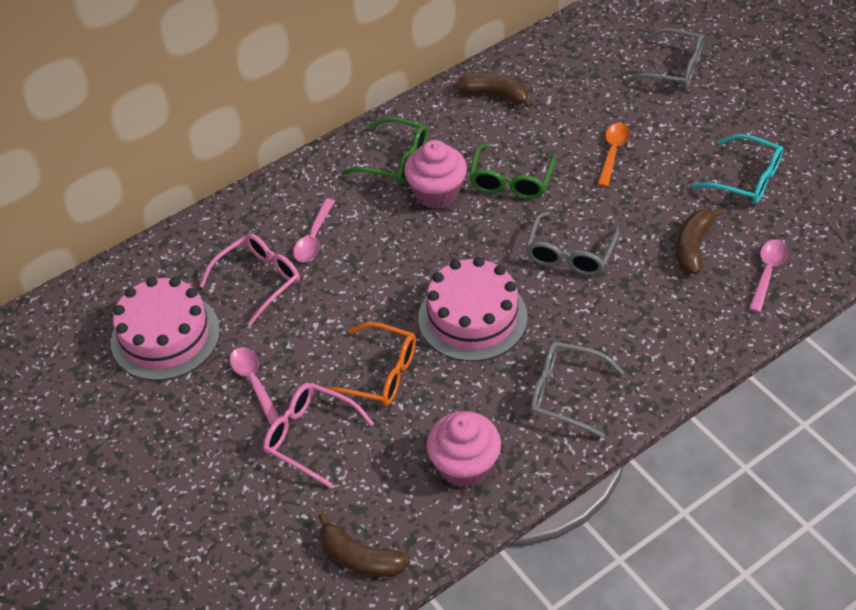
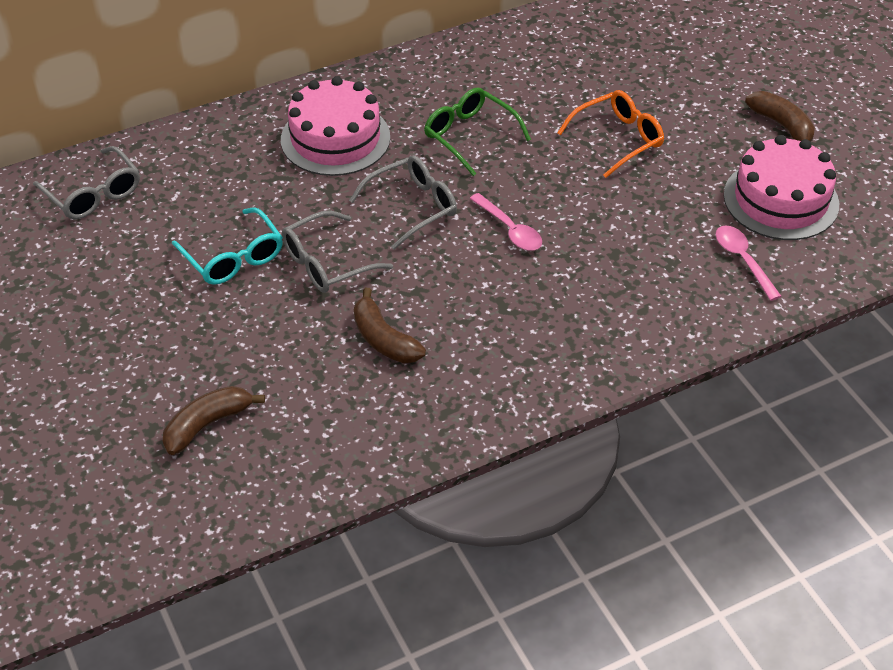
green glasses: [342,117,428,183] [469,144,556,199] = 2 -> [424,87,531,176] = 1
orange spoon: [597,123,630,187] = 1 -> none = 0
pink cupcake: [404,140,467,209] [426,411,501,488] = 2 -> none = 0
pink glasses: [200,233,300,326] [263,383,374,488] = 2 -> none = 0
pink spoon: [230,347,280,424] [293,198,335,262] [749,239,788,313] = 3 -> [470,193,542,251] [716,226,782,301] = 2

